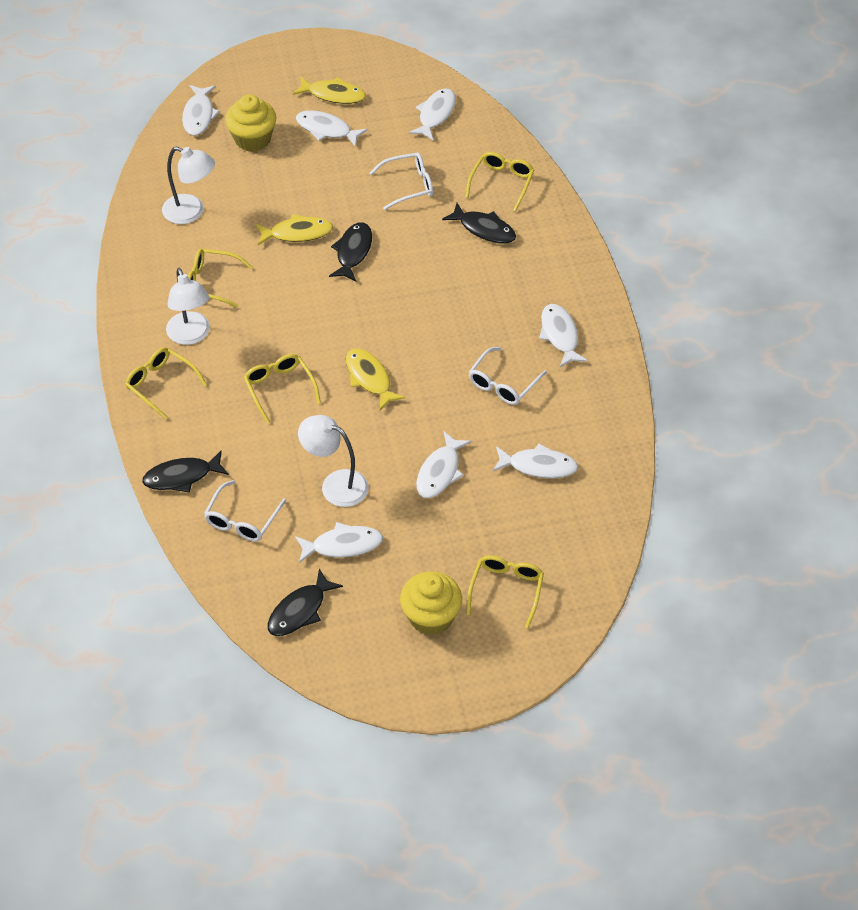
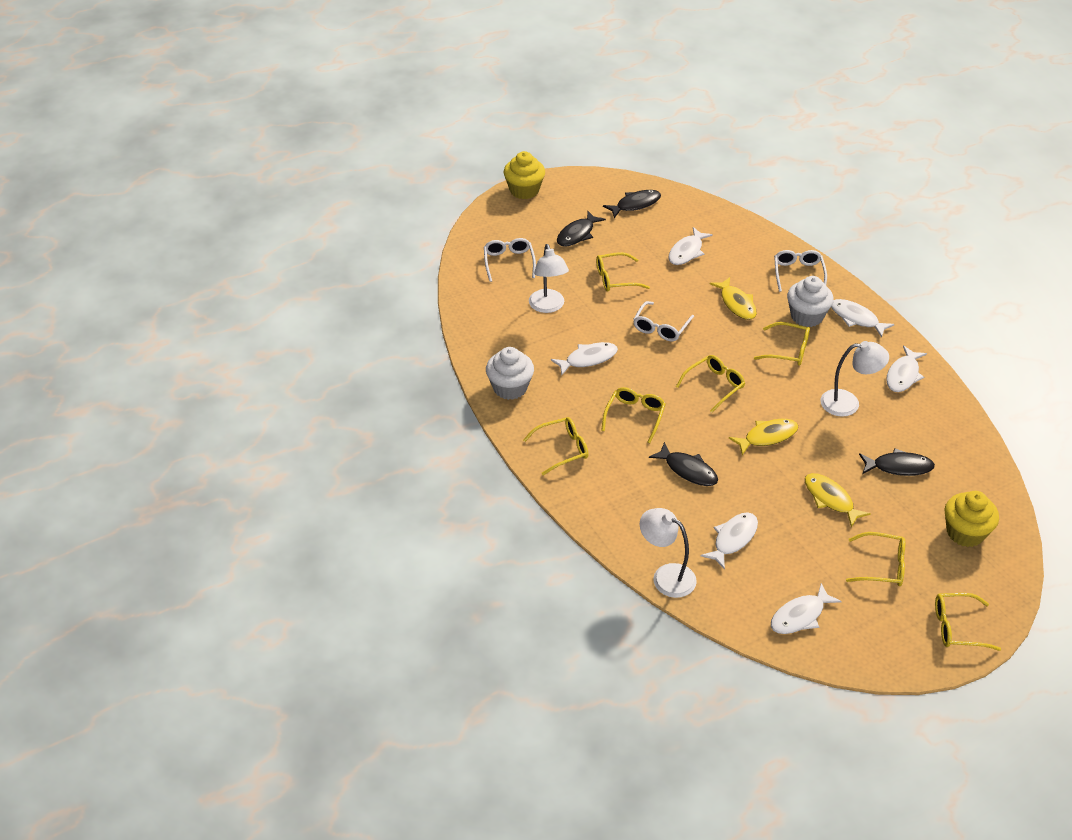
white cupcake: none = 0 -> [486,347,534,400] [787,276,834,327] = 2
white fish: [182,85,220,136] [295,522,383,563] [296,110,368,147] [409,88,456,140] [416,432,471,498] [493,444,578,478] [539,304,588,367] = 7 -> [551,342,618,376] [669,227,713,265] [701,512,758,570] [771,583,842,634] [831,299,895,338] [886,346,927,392] = 6
yellow glasses: [125,348,207,419] [188,249,252,308] [244,354,321,423] [465,152,534,212] [467,555,544,628] = 5 -> [523,417,588,475] [596,252,650,291] [601,387,666,443] [676,355,745,413] [754,322,810,366] [846,532,905,586] [935,593,1001,651] = 7

